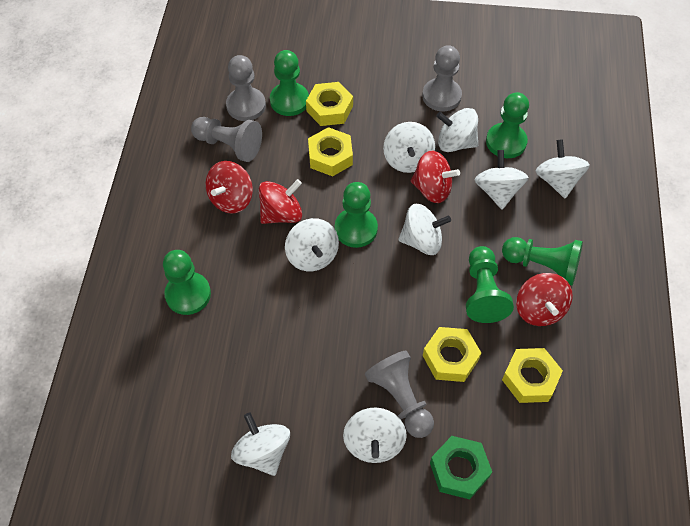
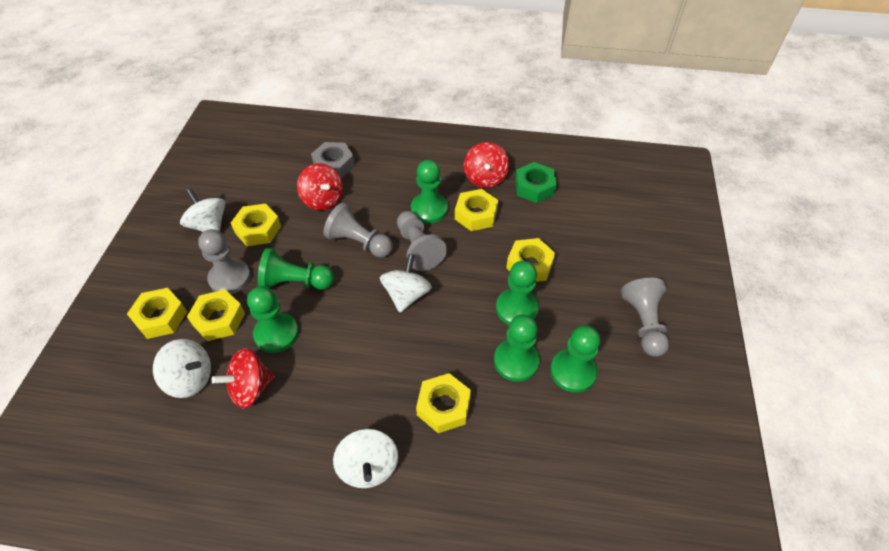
grey nut: none = 0 -> [311,142,355,178] = 1
red spinning top: [206,161,253,214] [259,179,302,224] [411,150,460,203] [516,273,573,326] = 4 -> [211,348,275,409] [297,163,343,210] [464,142,509,188] = 3
white spinning top: [231,413,290,476] [285,218,339,271] [343,408,407,463] [383,122,435,173] [398,204,451,255] [436,108,478,152] [475,150,529,209] [536,139,590,198] = 8 -> [153,339,211,398] [180,188,226,232] [333,429,398,488] [380,254,432,313] = 4
yellow nut: [306,82,353,126] [308,127,353,176] [423,327,481,382] [502,348,563,403] = 4 -> [127,288,187,339] [187,290,245,341] [231,203,281,246] [416,373,471,433] [455,189,498,231] [506,238,555,282] = 6

